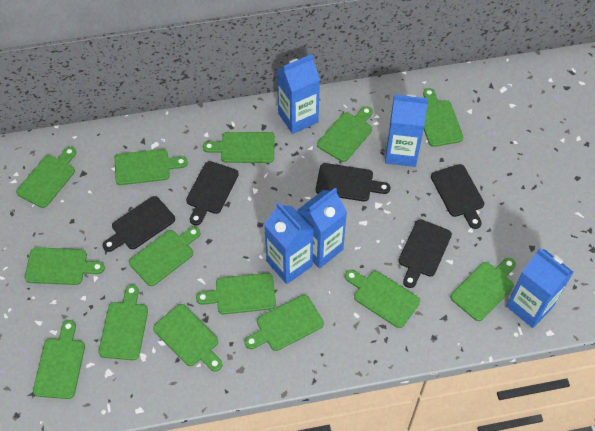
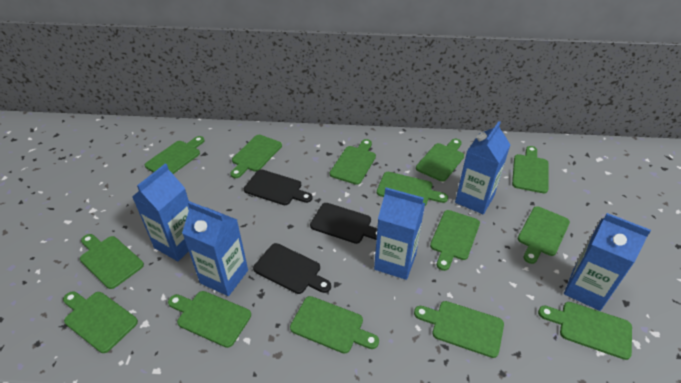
black cutting board: [103,196,175,252] [186,161,239,226] [316,163,390,201] [399,219,452,288] [431,164,484,229] = 5 -> [244,169,313,205] [253,243,331,294] [310,203,377,244] = 3

